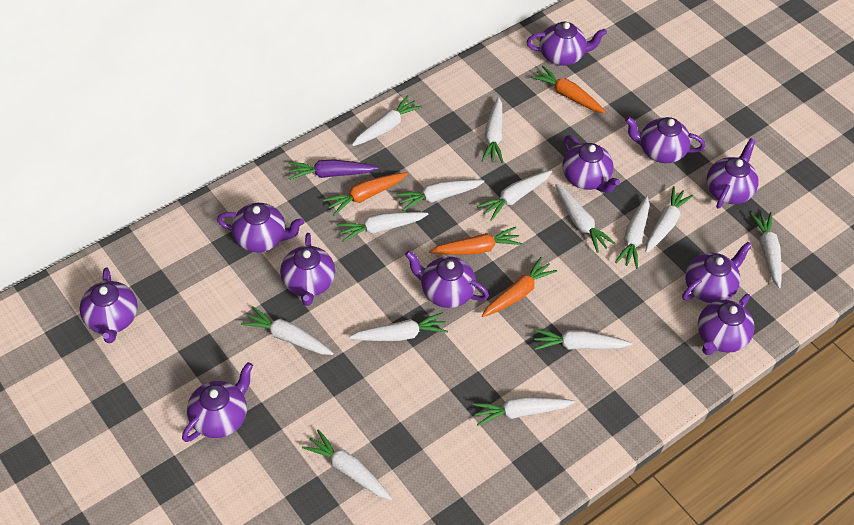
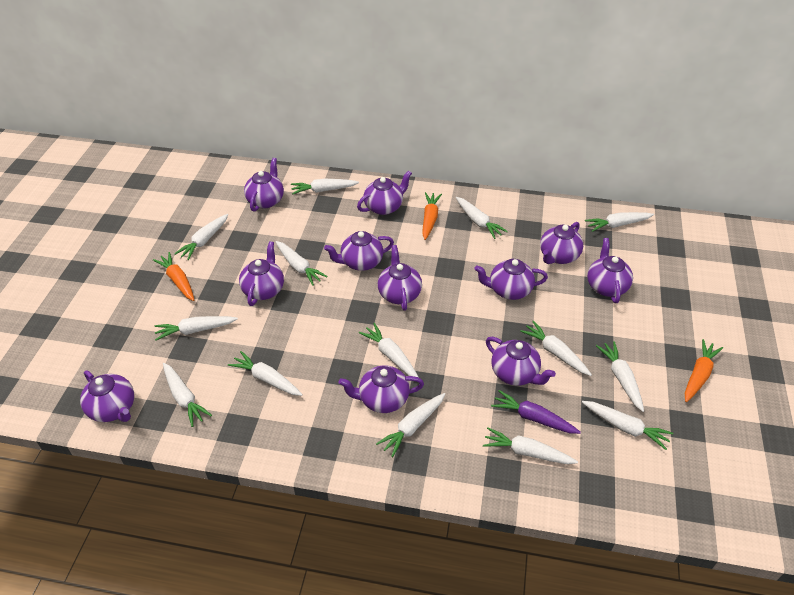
orange carrot: [323,172,408,216] [429,227,522,255] [482,257,558,317] [531,66,606,113] = 4 -> [153,252,194,301] [422,192,442,240] [685,339,723,402] = 3

